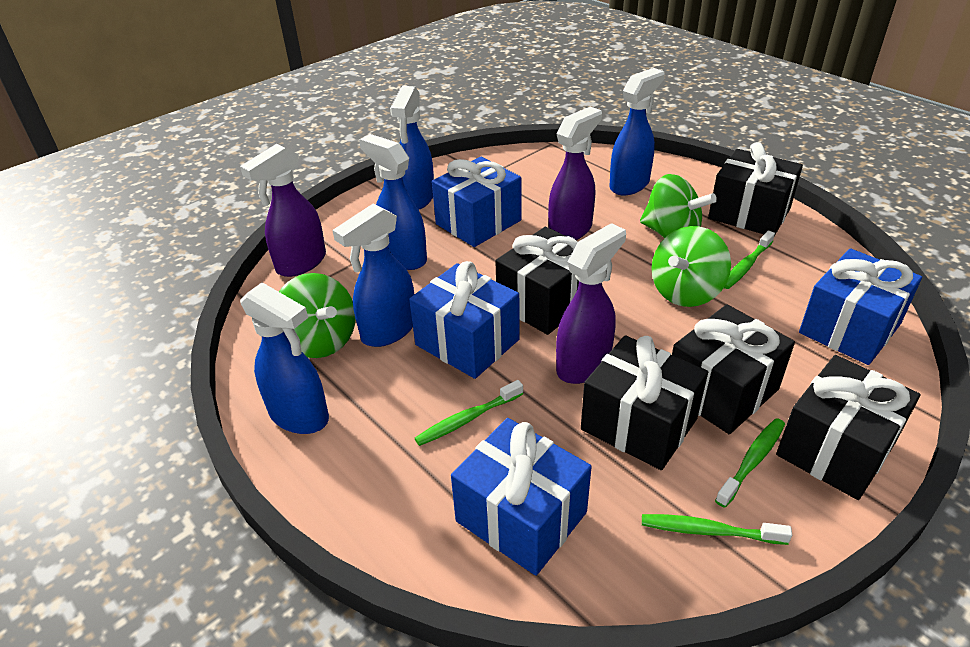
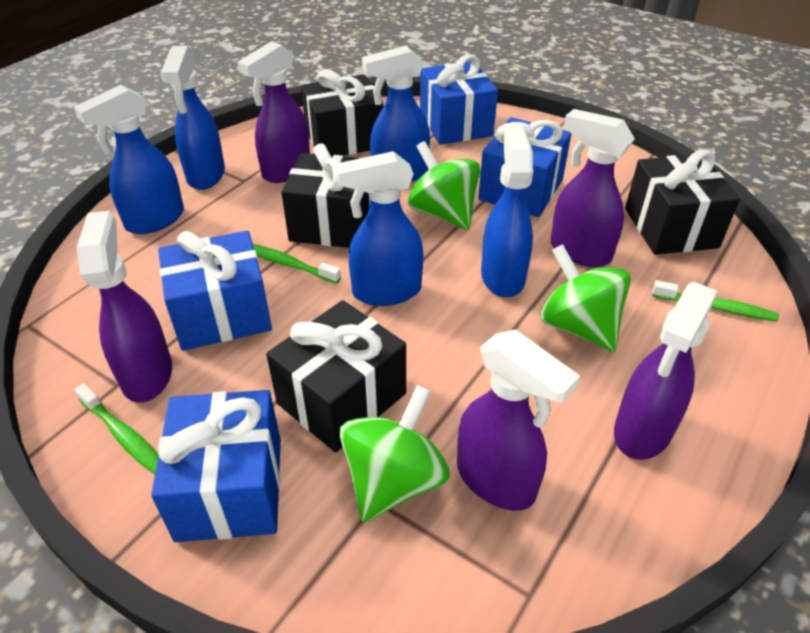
black gift: [495,227,579,335] [581,335,708,470] [672,304,795,434] [708,142,803,236] [776,355,921,500] = 5 -> [266,300,406,452] [281,143,370,248] [301,69,383,156] [625,150,740,255] = 4
green toothbrush: [414,380,523,446] [642,514,792,545] [715,418,785,508] [724,231,775,289] = 4 -> [75,383,158,474] [253,244,341,284] [652,280,779,322] = 3
purple spray bottle: [240,144,326,277] [548,107,602,240] [556,223,626,384] = 3 -> [77,211,172,403] [237,41,310,183] [457,329,580,511] [551,109,635,267] [614,282,718,460] = 5

